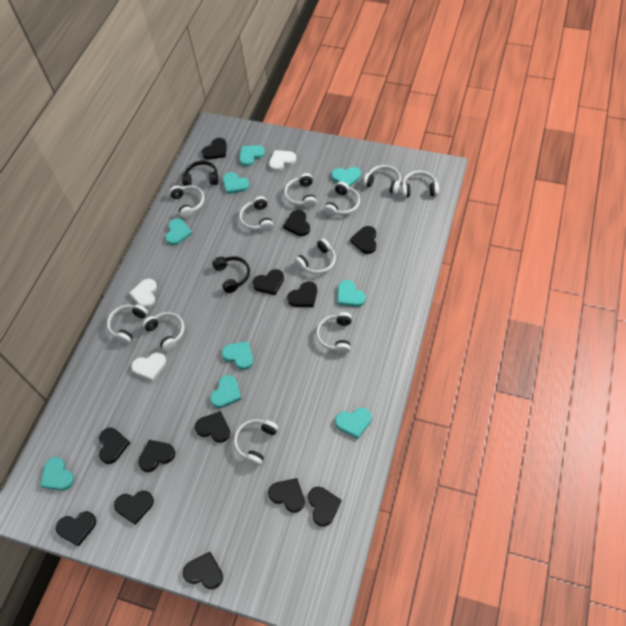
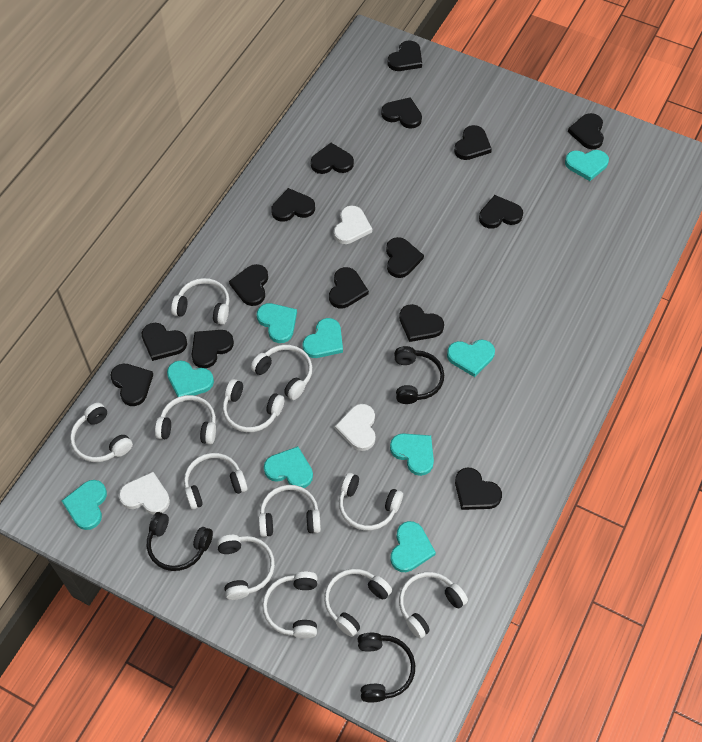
black headphones: [182,161,218,186] [212,256,250,293] = 2 -> [147,512,213,571] [358,633,415,703] [394,346,444,404] = 3
black heart: [56,511,96,547] [99,428,130,464] [114,491,154,525] [138,440,175,472] [183,552,223,589] [195,411,230,443] [202,138,227,160] [252,269,284,295] [268,478,305,513] [283,210,310,236] [287,281,317,307] [308,487,342,527] [350,226,376,254] = 13 -> [110,364,153,406] [142,323,187,361] [191,330,234,368] [229,264,268,306] [271,188,315,222] [311,143,354,174] [329,267,369,308] [381,97,422,129] [386,237,424,278] [388,41,422,71] [399,304,444,342] [454,125,492,160] [455,468,502,510] [479,195,523,229] [568,113,604,149] = 15
white headphones: [107,304,148,343] [142,312,184,352] [169,185,204,218] [234,419,278,466] [239,196,273,231] [284,173,317,208] [295,238,336,274] [316,312,352,353] [324,182,360,216] [363,165,401,195] [402,171,439,198] = 11 -> [70,403,133,462] [155,395,216,444] [171,278,229,325] [184,453,248,509] [217,535,275,600] [223,379,284,432] [251,345,312,400] [259,485,321,537] [262,571,317,639] [324,569,392,637] [339,473,403,531] [399,572,468,639] = 12

